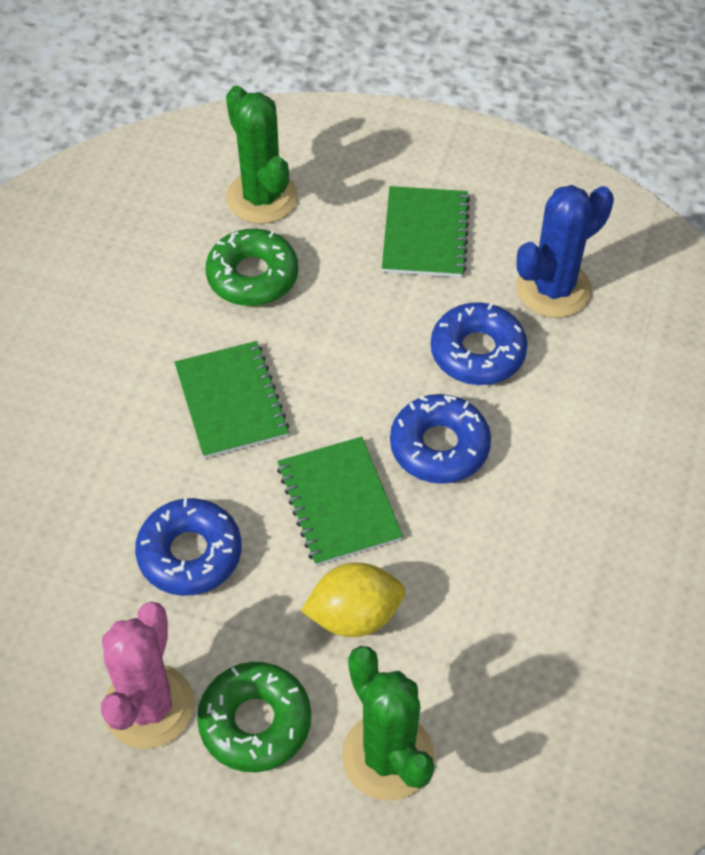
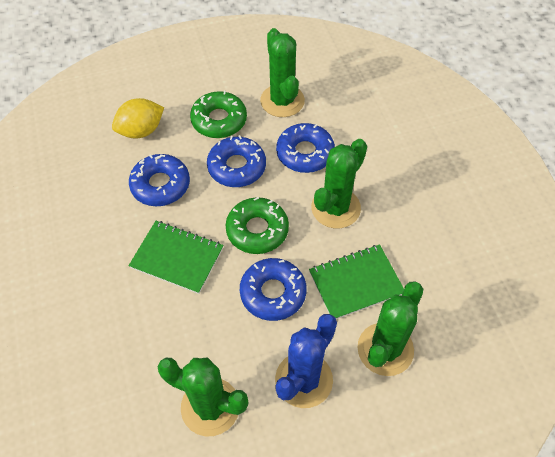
blue donut: [135,498,241,596] [390,394,491,484] [431,302,527,385] = 3 -> [129,154,190,206] [207,135,266,187] [240,258,307,321] [276,123,335,173] = 4
green cactus: [226,86,298,224] [342,646,435,801] = 2 -> [157,358,248,436] [260,28,305,117] [311,139,367,228] [357,282,423,376] = 4
green notebook: [174,341,290,458] [277,437,403,566] [382,186,470,277] = 3 -> [129,221,224,294] [309,244,404,319] = 2
pink cactus: [101,602,194,749] = 1 -> none = 0

